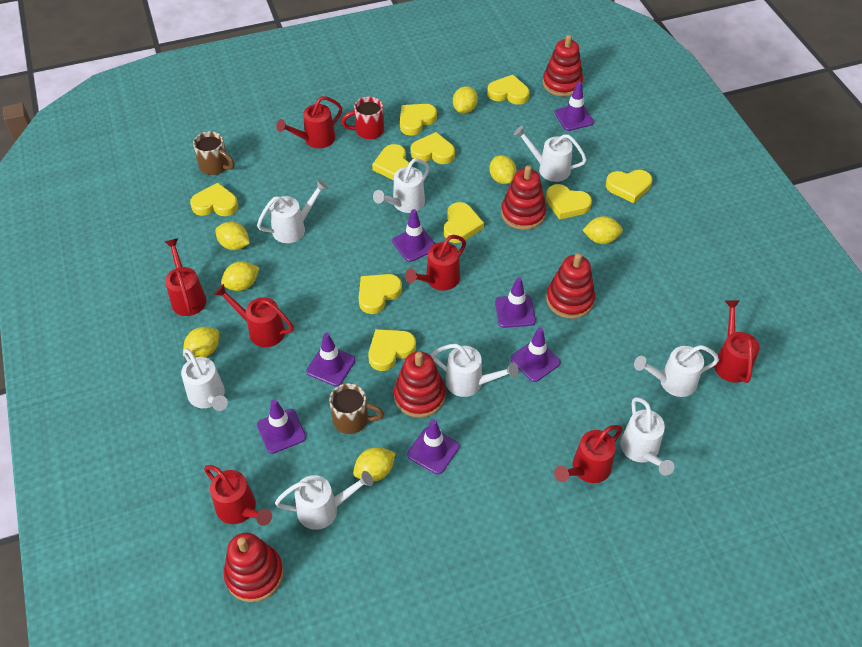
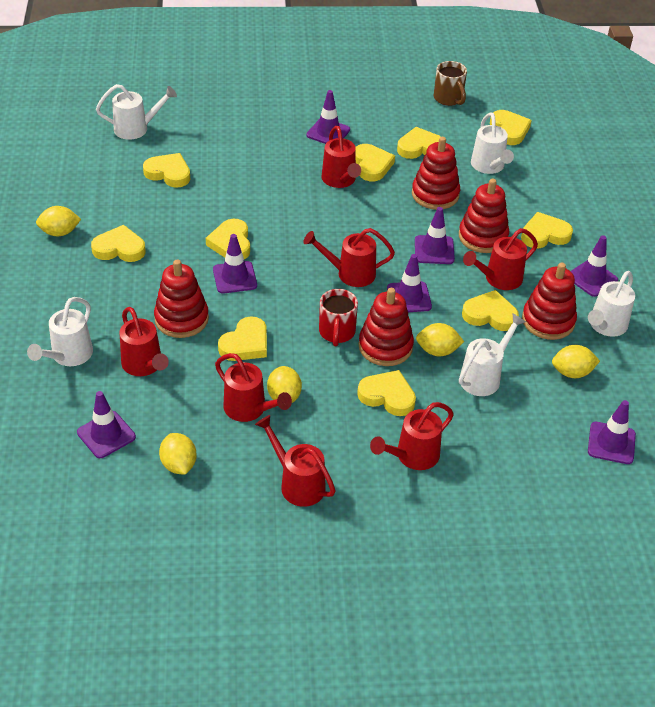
brown mug: [193,131,234,175] [329,383,384,434] = 2 -> [434,61,467,106] = 1
white watering can: [181,349,228,411] [257,180,328,243] [275,471,373,530] [373,158,429,213] [431,344,519,397] [514,126,587,182] [620,397,675,476] [634,345,719,397] = 8 -> [27,297,93,366] [96,84,177,140] [459,313,526,396] [471,112,514,174] [588,271,635,337] = 5
yellow lemon: [183,327,219,358] [215,222,250,250] [221,261,260,291] [353,447,396,482] [453,86,478,114] [489,155,517,184] [583,216,623,244] = 7 -> [36,206,81,236] [159,433,197,475] [267,366,302,403] [416,323,464,356] [552,345,600,378] = 5

